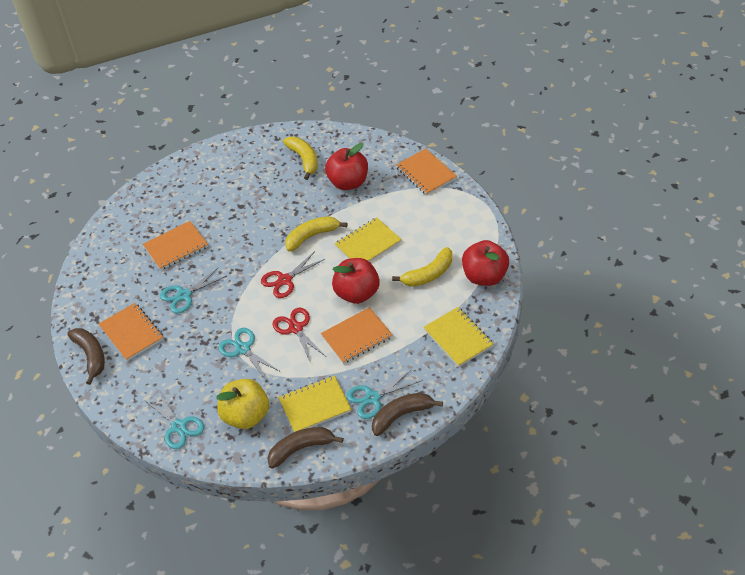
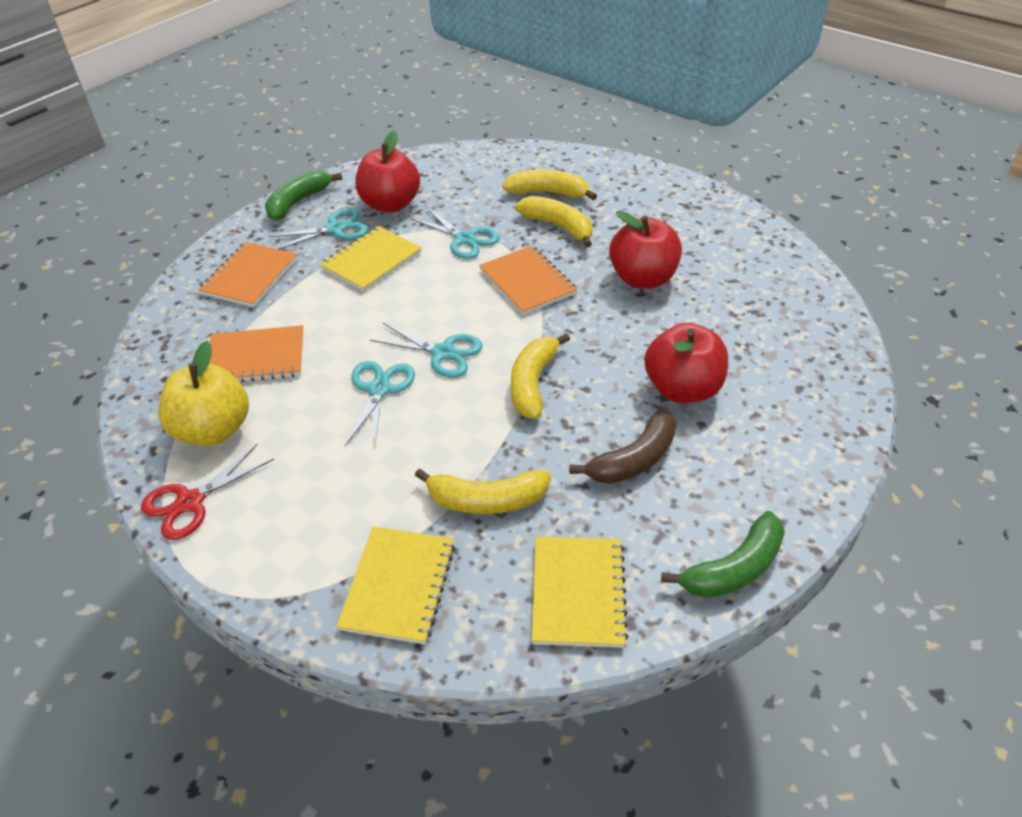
brown banana: [67,328,105,385] [267,427,344,469] [372,393,443,436] = 3 -> [569,408,677,484] = 1
green banana: none = 0 -> [265,170,343,221] [661,511,785,598] = 2
orange notebook: [99,303,163,361] [143,221,208,270] [321,307,392,364] [396,148,457,195] = 4 -> [198,242,298,307] [209,325,304,382] [479,246,577,315] = 3
red scissors: [261,251,325,298] [273,307,326,363] = 2 -> [141,444,274,540] = 1
yellow banana: [283,137,318,180] [285,216,348,252] [392,247,452,287] = 3 -> [415,468,551,514] [502,169,597,200] [511,333,570,419] [515,196,593,247] = 4

